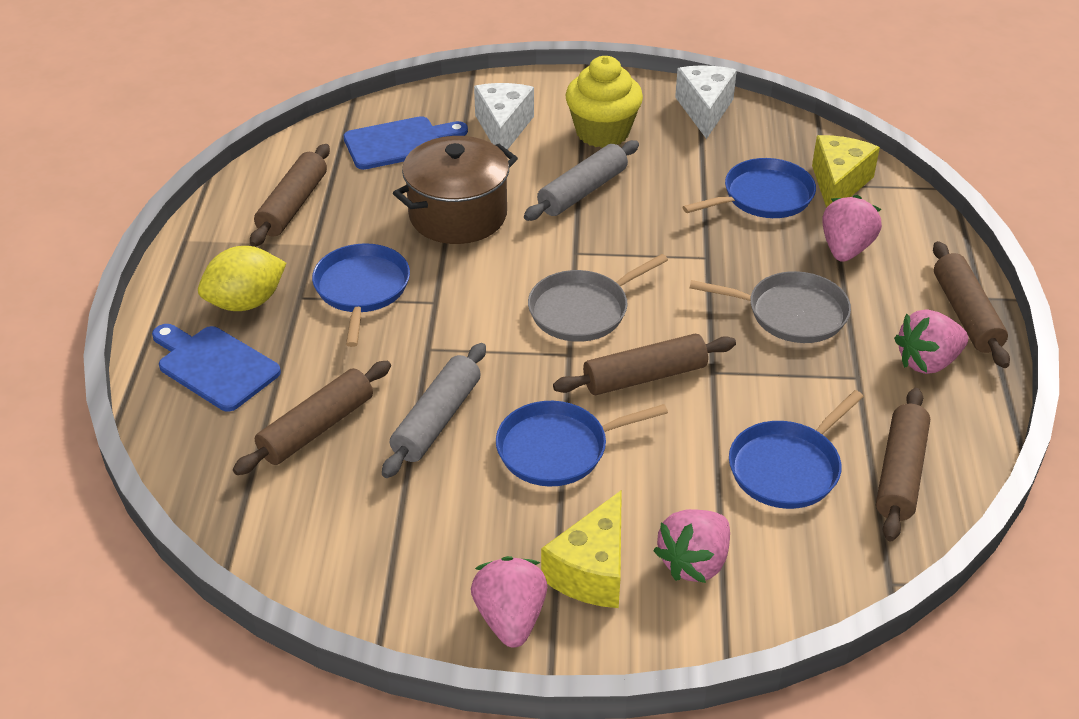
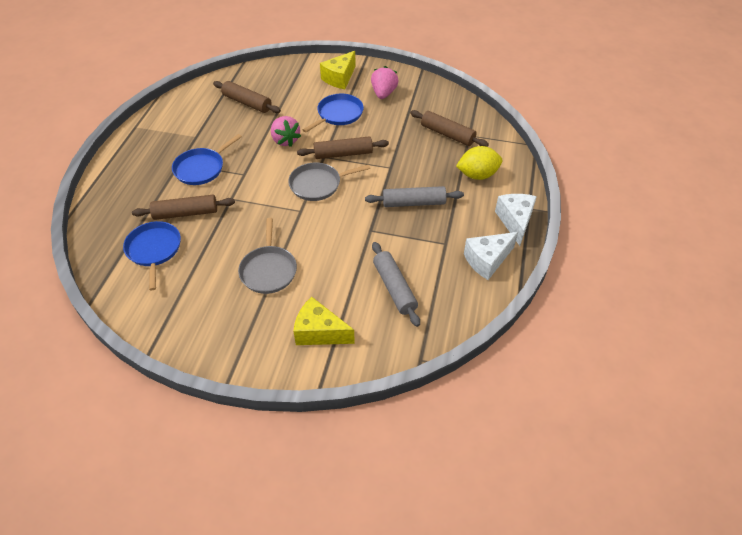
blue cutting board: [152,324,281,412] [344,116,468,170] = 2 -> none = 0
blue pan: [312,243,410,347] [496,401,668,486] [683,158,816,218] [729,390,864,509] = 4 -> [123,221,181,290] [172,134,242,185] [303,94,364,133] = 3
brown pot: [393,136,518,244] = 1 -> none = 0
brown rolling pin: [233,361,391,475] [250,144,330,247] [553,334,736,395] [876,388,930,541] [933,241,1010,368] = 5 -> [132,195,235,220] [213,81,281,113] [297,136,389,159] [410,110,489,147] = 4
pink strawberry: [471,556,547,648] [653,509,730,583] [822,195,882,262] [894,309,969,374] = 4 -> [271,116,301,147] [371,66,399,99] = 2
yellow cupcake: [565,56,643,148] = 1 -> none = 0

